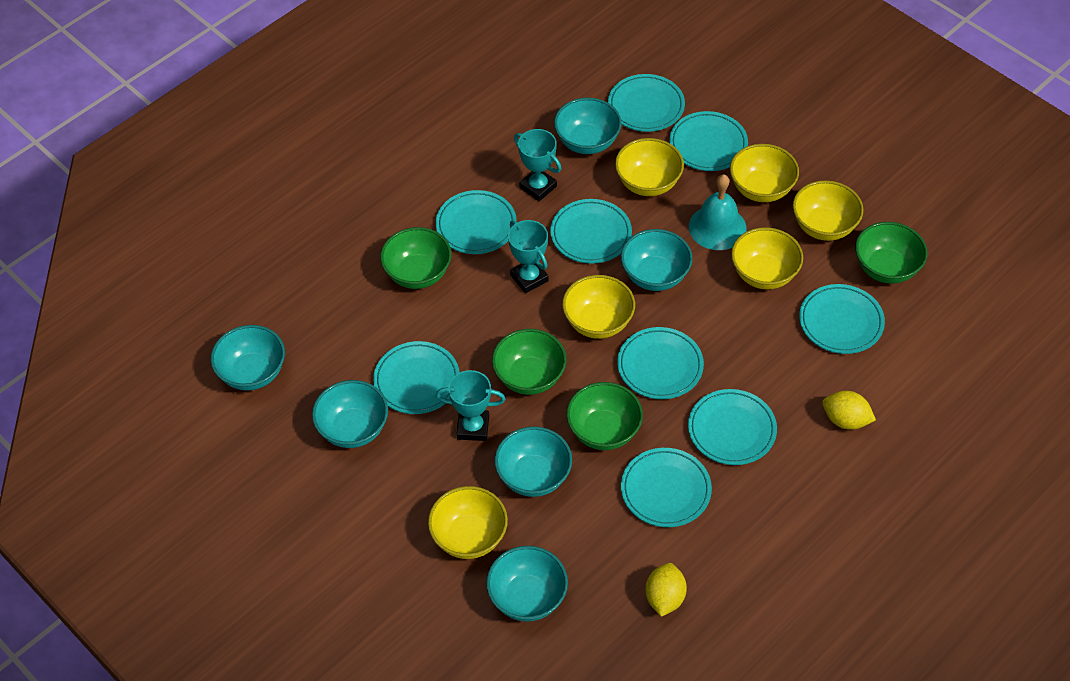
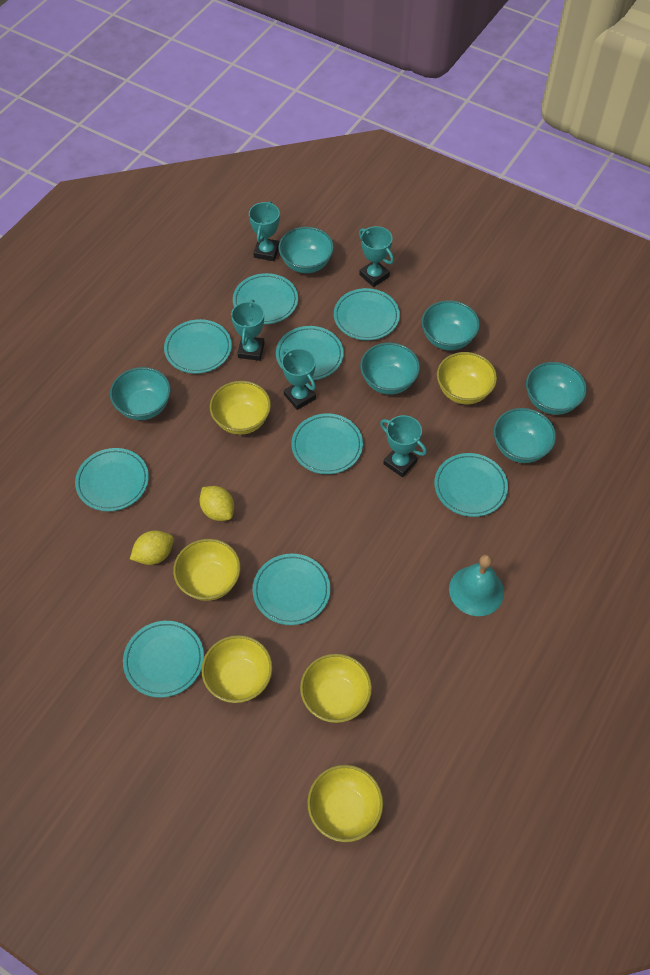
green bowl: [380,227,452,289] [492,329,566,395] [566,382,643,450] [855,222,927,284] = 4 -> none = 0
turquoise trophy: [436,370,505,441] [508,220,549,293] [514,129,561,201] = 3 -> [231,300,265,361] [249,201,280,261] [282,348,316,410] [359,226,394,287] [380,415,427,477] = 5

